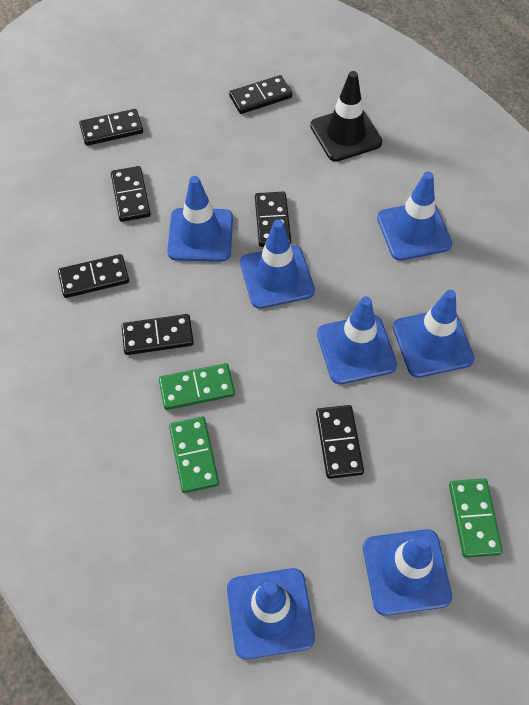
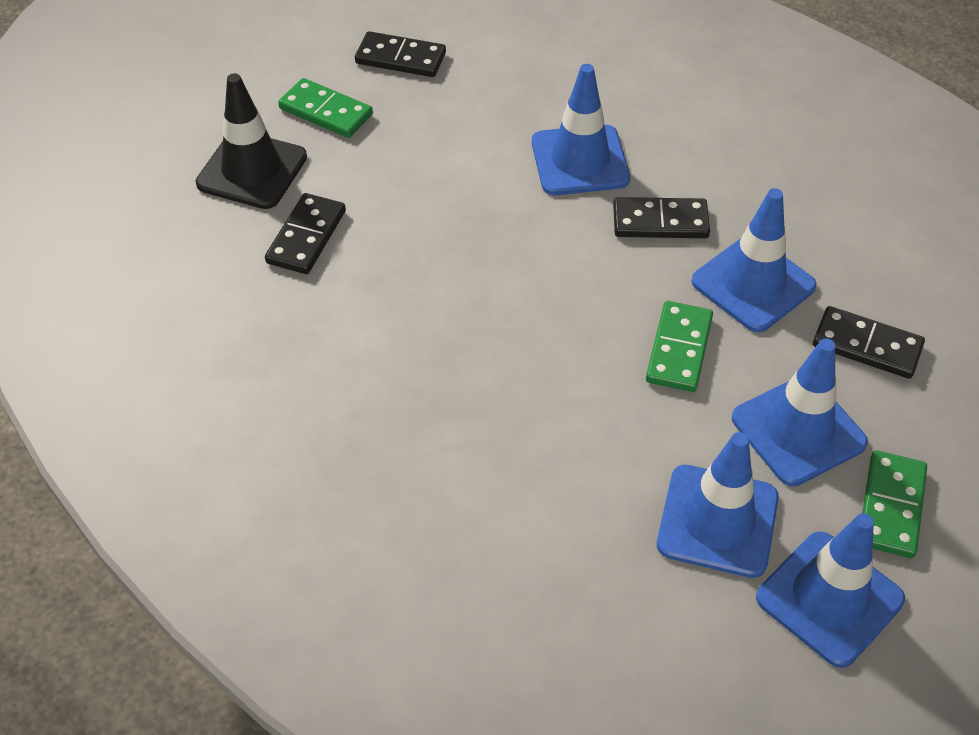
black domino: [58,254,129,298] [79,109,143,146] [111,166,151,222] [122,314,194,355] [229,75,292,114] [255,192,291,247] [316,405,364,479] = 7 -> [265,193,346,274] [355,31,446,77] [613,197,710,238] [813,306,925,379] = 4
blue traffic cone: [167,176,233,262] [227,568,315,660] [240,220,315,309] [317,296,397,384] [363,529,452,616] [377,171,453,261] [393,290,475,378] = 7 -> [532,64,630,195] [657,432,779,578] [691,188,817,332] [732,338,868,486] [756,513,905,668] = 5

